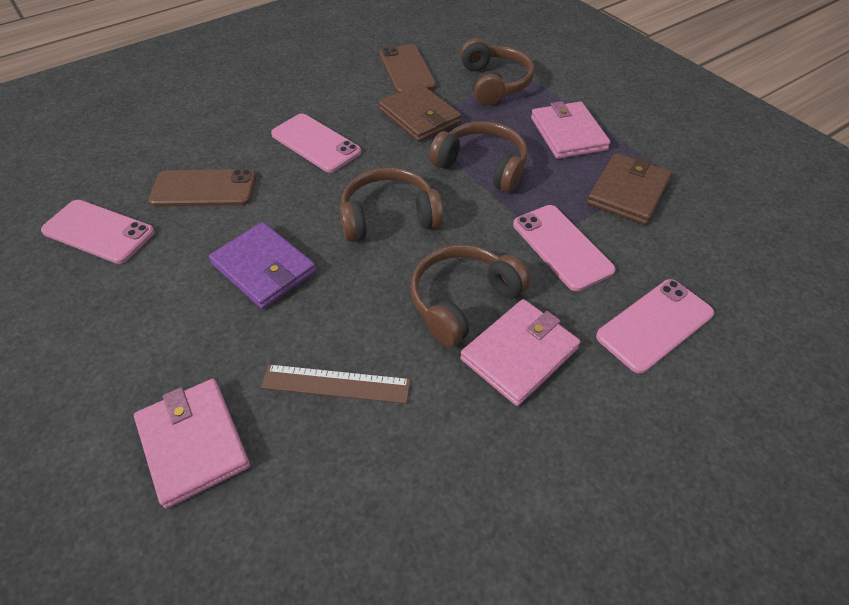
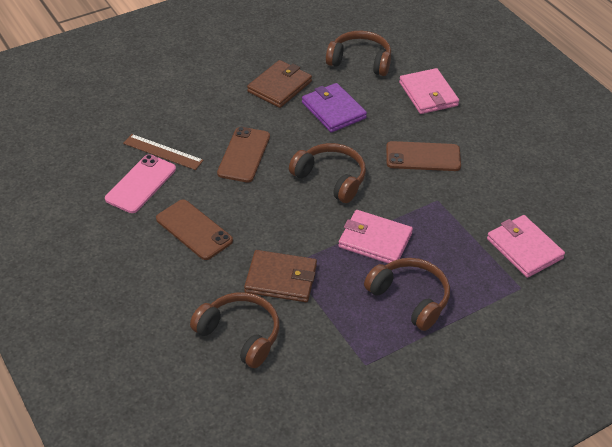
brown phone: [149,169,256,207] [379,44,436,93] = 2 -> [156,200,233,260] [217,127,270,182] [386,141,461,171] = 3
pink phone: [41,200,155,264] [271,114,361,173] [513,205,616,292] [596,279,714,374] = 4 -> [105,154,176,213] = 1

